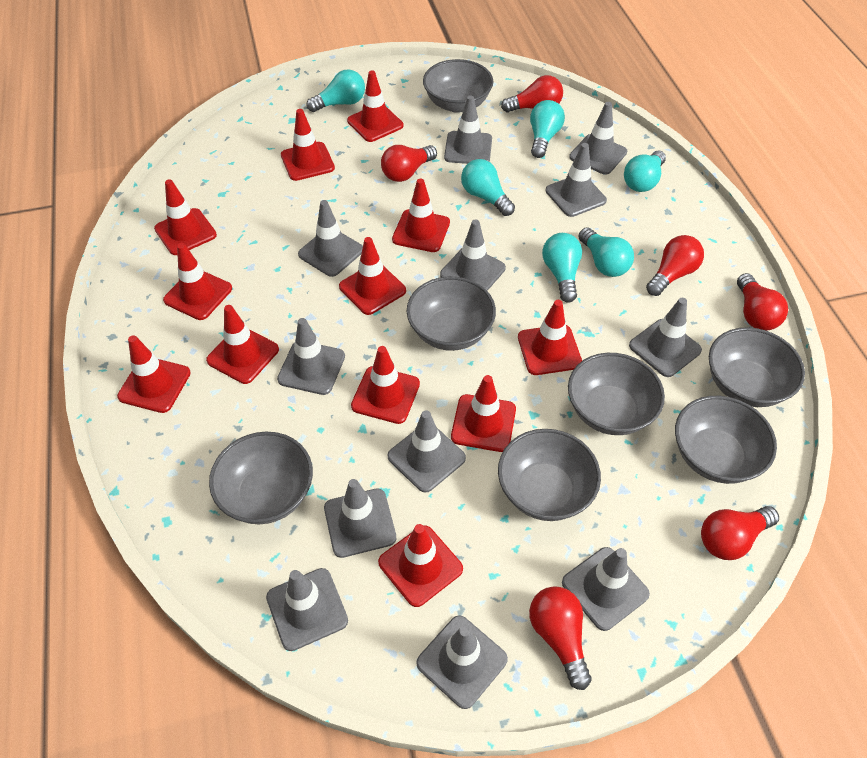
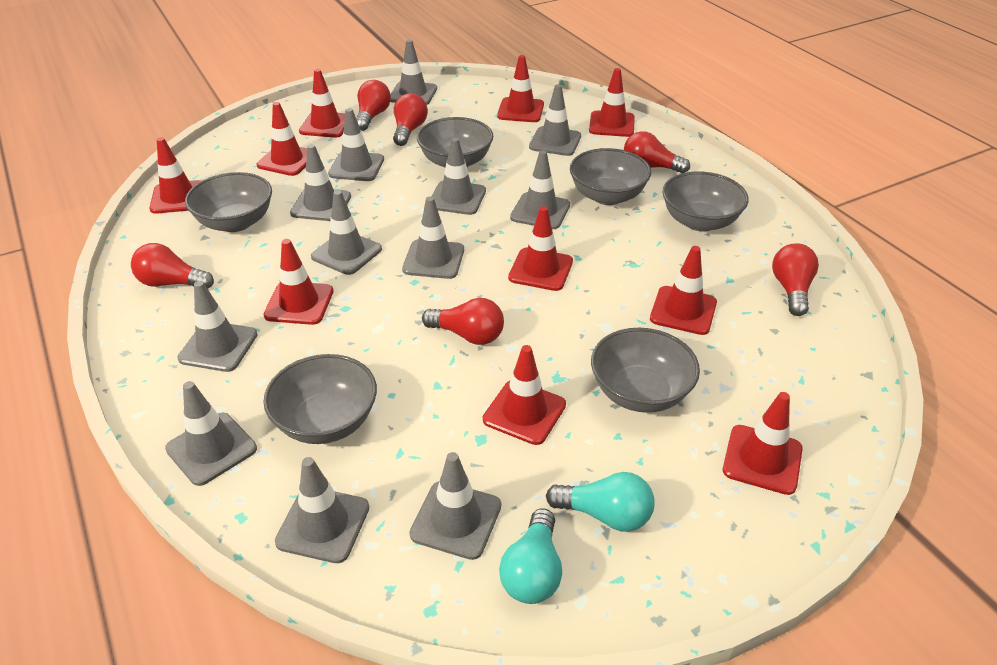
grey bowl: [209,432,313,524] [407,276,496,351] [423,59,493,113] [498,429,601,521] [568,353,665,435] [675,396,777,484] [709,327,805,407] = 7 -> [185,172,272,232] [263,354,377,444] [417,117,493,168] [570,148,651,205] [591,328,700,413] [662,171,749,231] = 6
red traffic cone: [117,335,191,413] [154,179,217,255] [163,243,232,320] [206,305,279,384] [281,109,335,181] [339,237,406,315] [347,70,403,142] [351,346,420,424] [378,524,463,607] [392,179,450,252] [451,375,516,452] [518,300,582,375] = 12 -> [149,137,202,214] [257,102,307,176] [263,239,334,325] [299,69,345,138] [483,345,566,445] [497,55,544,122] [508,206,573,291] [589,68,635,137] [650,246,717,335] [723,392,803,495] = 10
turquoise light bulb: [306,69,365,112] [461,159,515,216] [530,100,565,158] [542,233,582,303] [578,227,634,277] [624,150,666,192] = 6 -> [499,508,562,604] [546,472,655,532] = 2

